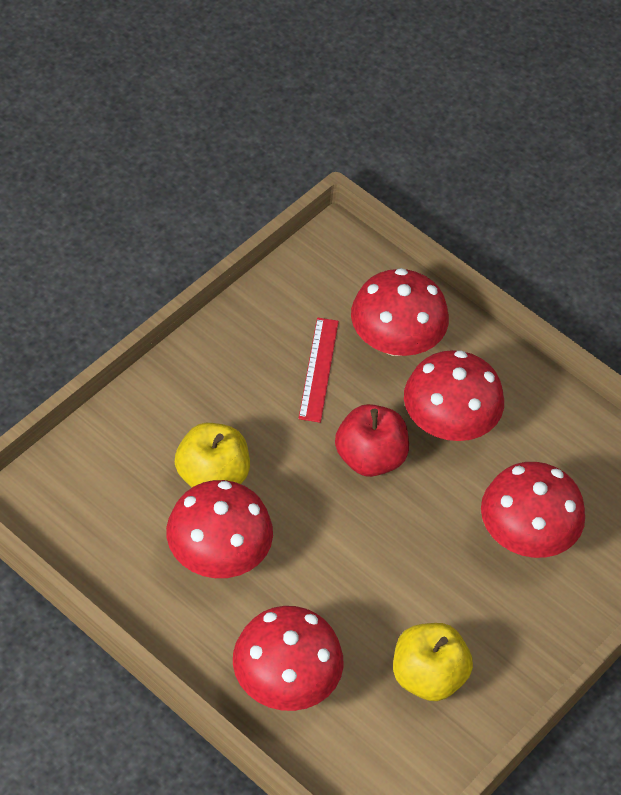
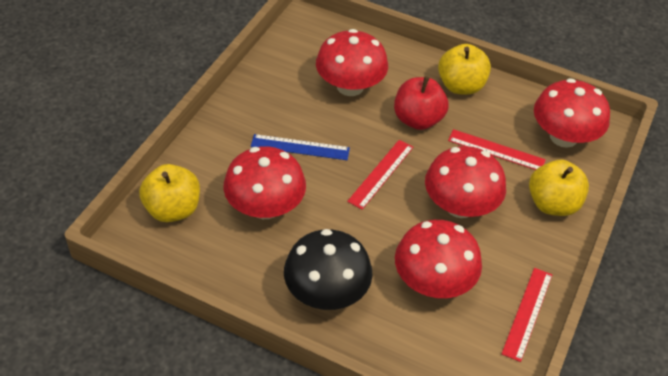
black mushroom: none = 0 -> [284,229,372,310] = 1
blue ruler: none = 0 -> [251,134,350,160] = 1
red ruler: [298,317,339,423] = 1 -> [347,140,413,210] [448,129,546,170] [502,268,552,362] = 3
yellow apple: [175,423,250,487] [393,623,473,701] = 2 -> [139,164,200,222] [438,44,491,95] [529,160,589,216] = 3

